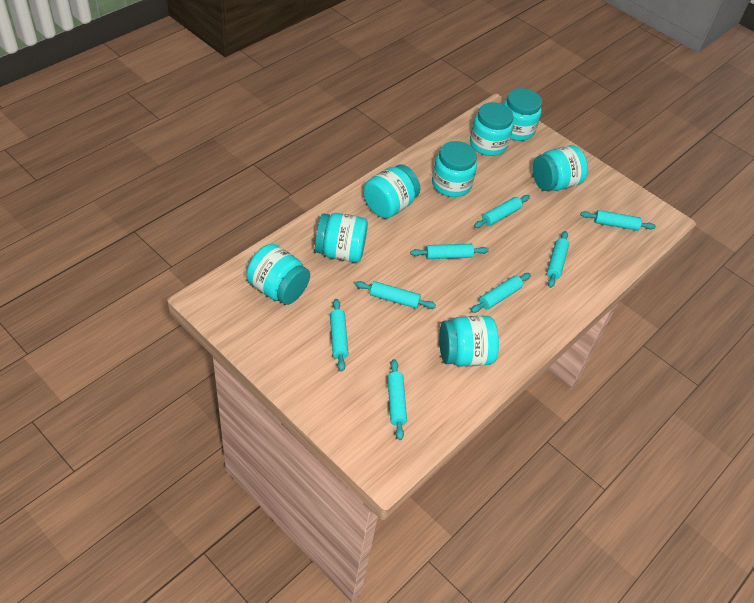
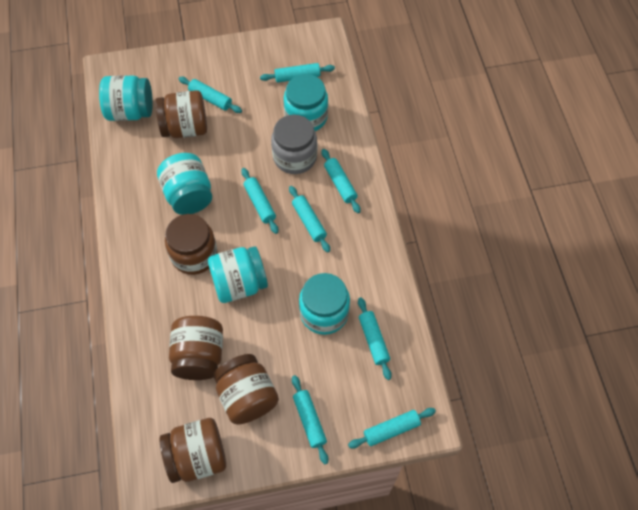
brown jar: none = 0 -> [155,90,207,138] [160,418,226,483] [165,214,217,275] [169,316,223,380] [213,354,279,425] = 5
grey jar: none = 0 -> [271,115,317,174] = 1
turquoise jar: [246,244,310,305] [315,213,368,262] [363,164,420,218] [432,141,477,197] [439,316,499,367] [470,102,513,156] [503,88,542,141] [532,145,588,191] = 8 -> [99,75,153,121] [157,153,212,215] [208,246,268,303] [284,74,328,131] [299,273,350,335] = 5

